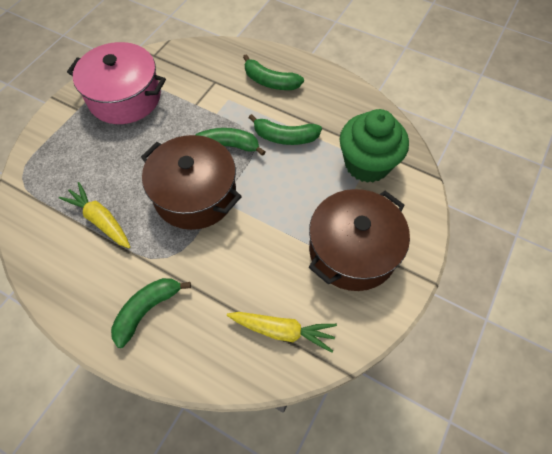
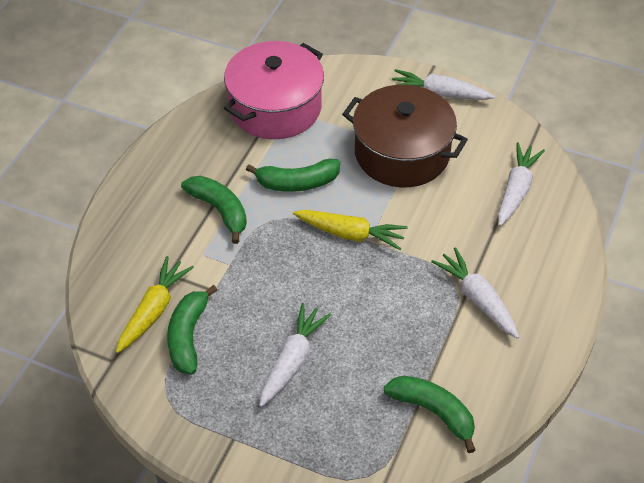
brown pot: [141,135,242,230] [309,189,410,291] = 2 -> [342,85,468,187] = 1
green cupcake: [340,109,409,183] = 1 -> none = 0
white carrot: none = 0 -> [259,303,331,407] [392,69,495,100] [431,247,519,339] [498,142,545,226] = 4

